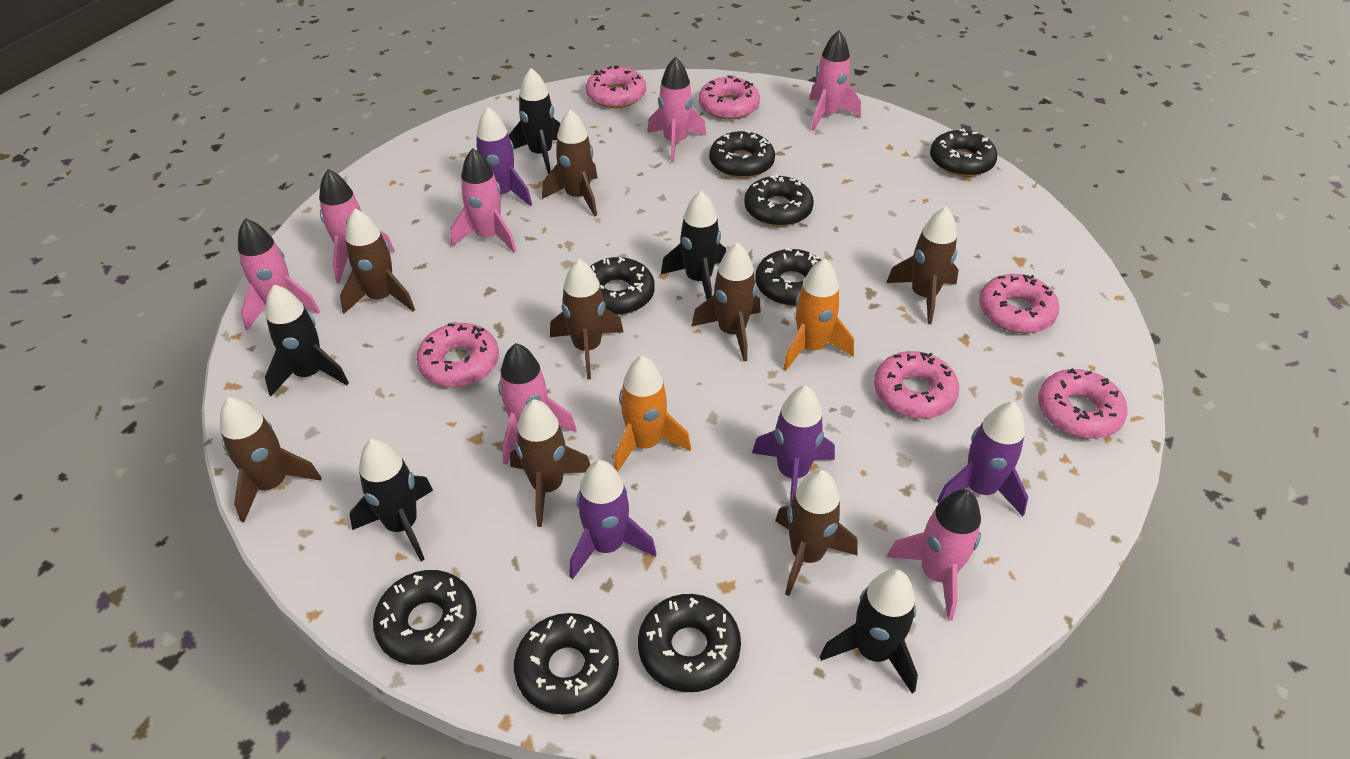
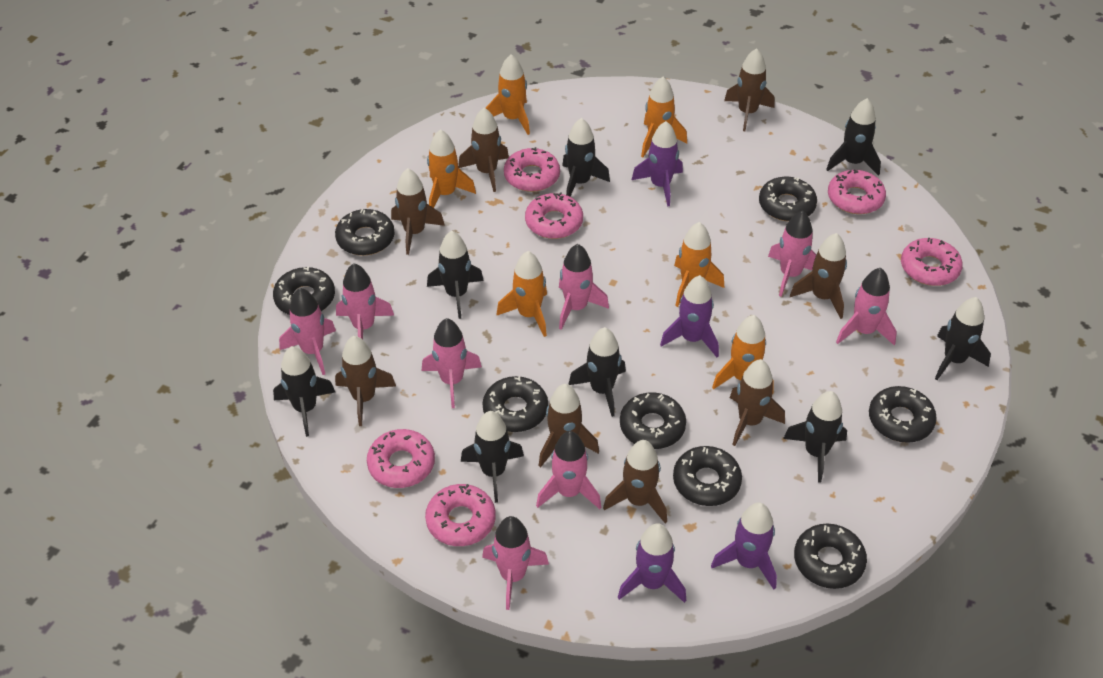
black rocket: [265,285,349,396] [350,439,433,561] [509,68,561,174] [661,191,726,300] [820,569,918,694] = 5 -> [273,346,335,437] [427,231,484,319] [461,411,524,503] [562,118,610,196] [568,327,626,417] [783,391,847,483] [826,98,881,176] [935,297,991,380] = 8
orange rocket: [614,355,691,472] [783,258,854,371] = 2 -> [427,129,476,208] [486,54,530,135] [496,251,547,337] [641,77,687,157] [674,222,724,307] [712,315,774,394] = 6
pink rocket: [238,218,320,330] [319,169,395,284] [450,148,516,253] [498,343,577,465] [647,57,706,163] [809,30,861,131] [887,489,981,621] = 7 -> [279,288,336,375] [336,263,394,340] [422,318,482,408] [482,516,549,610] [536,431,601,509] [559,244,609,330] [768,211,816,297] [836,268,897,345] = 8

